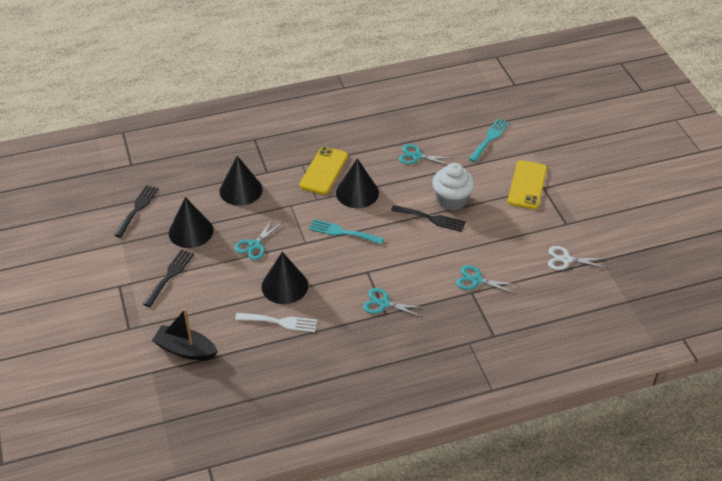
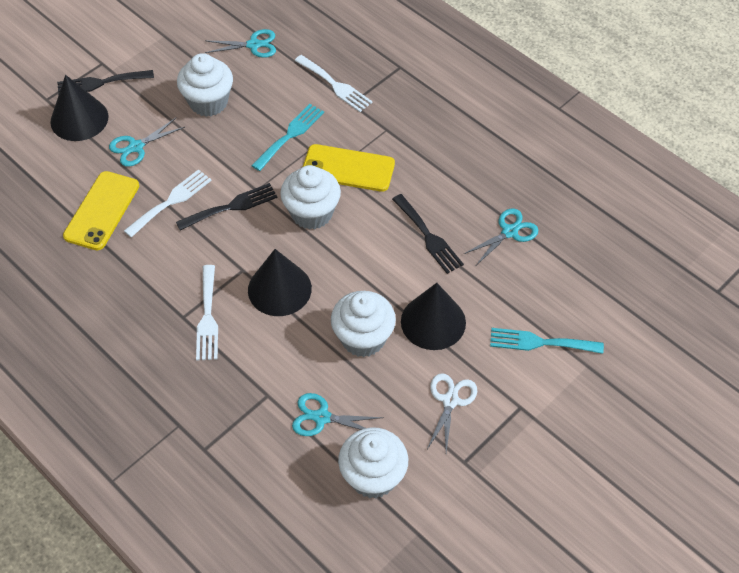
black boat: [152,309,218,360] = 1 -> none = 0
black cone: [169,197,214,248] [219,156,263,206] [261,252,308,304] [336,158,379,208] = 4 -> [50,75,109,141] [248,249,312,316] [401,283,466,350] = 3
white cupcake: [432,163,475,211] = 1 -> [177,53,233,117] [280,165,341,230] [331,291,396,357] [338,427,408,498] = 4
white fork: [235,313,318,332] = 1 -> [124,169,212,238] [196,265,218,361] [295,55,372,112] = 3

